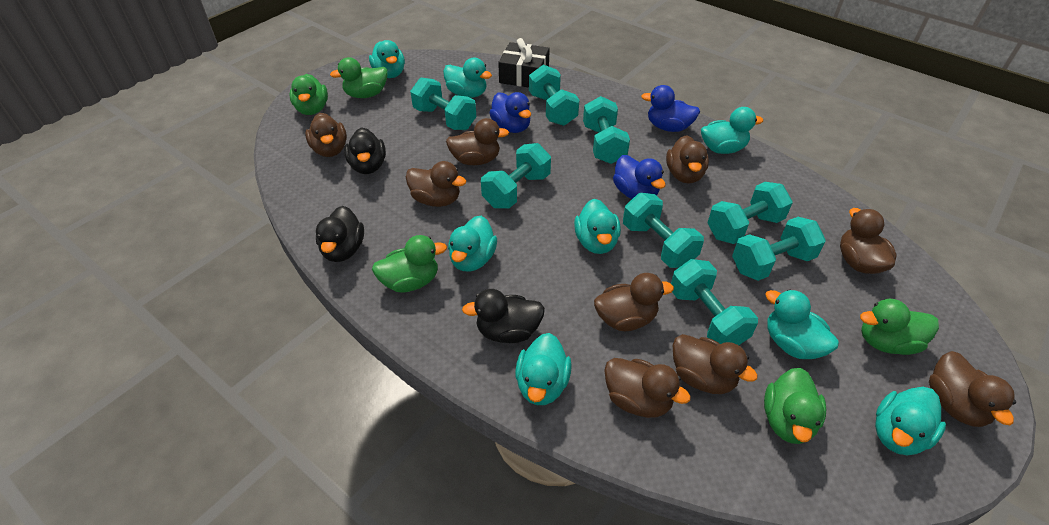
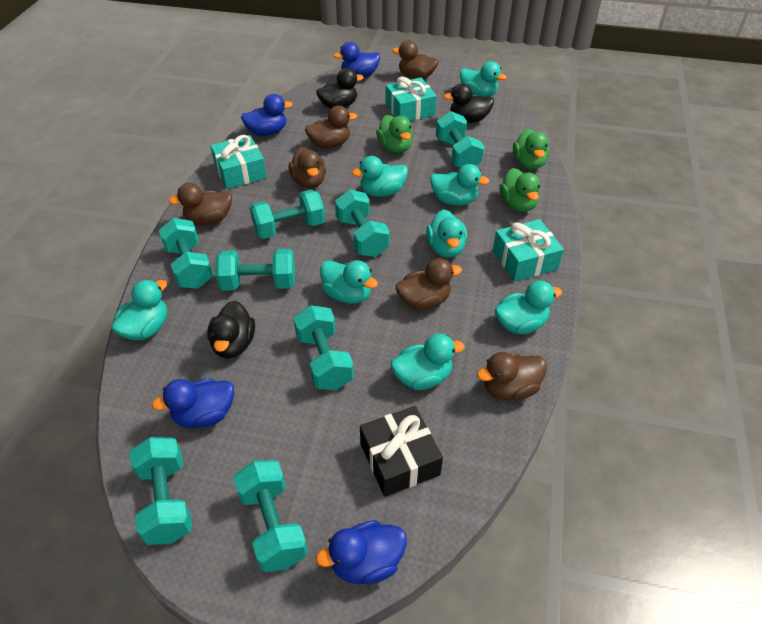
blue duck: [489,92,531,133] [613,155,666,199] [641,85,700,132] = 3 -> [152,379,234,428] [241,94,293,136] [316,520,407,584] [334,42,380,78] = 4
brown duck: [305,113,347,157] [406,161,466,207] [446,118,509,165] [594,273,674,331] [604,358,691,418] [666,135,709,184] [672,334,758,394] [840,208,897,274] [929,351,1016,427] = 9 -> [169,183,232,225] [289,147,326,188] [305,105,357,149] [392,40,439,79] [396,258,462,310] [477,352,547,400] = 6
green duck: [290,74,328,115] [330,57,388,98] [372,235,447,293] [764,368,826,444] [860,299,939,355] = 5 -> [376,115,413,153] [499,168,540,212] [513,129,549,170] = 3
turquoise gift: none = 0 -> [210,135,267,189] [386,77,437,121] [493,219,564,282] = 3

